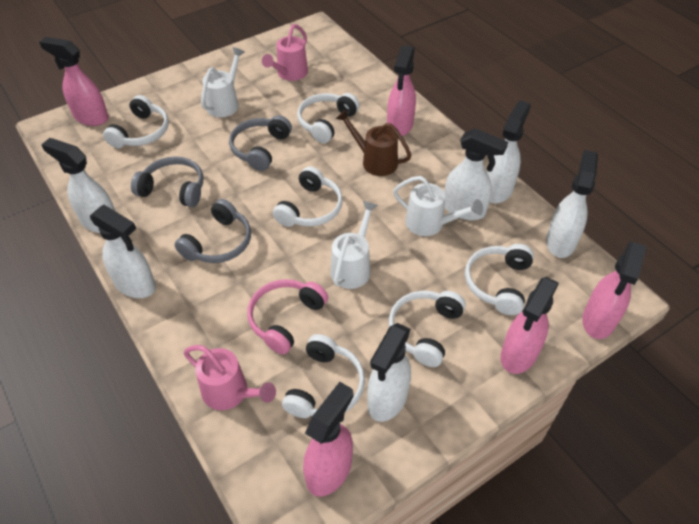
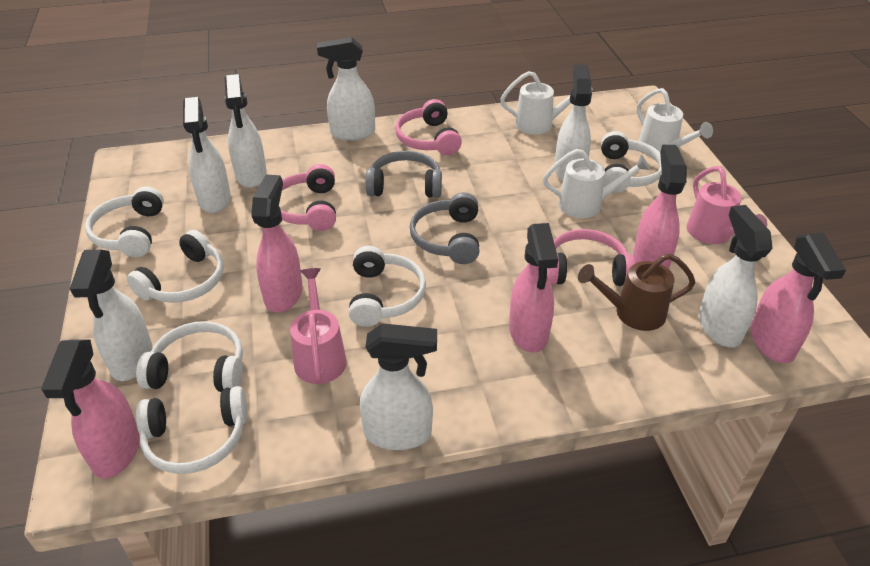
grey headphones: [131,156,203,207] [175,199,251,263] [229,115,292,171] = 3 -> [365,151,442,198] [410,192,479,264] = 2
pink headphones: [248,279,328,355] = 1 -> [281,164,336,231] [395,99,462,155] [547,229,635,286] = 3
white spray bottle: [41,138,115,233] [90,204,156,298] [367,323,411,422] [444,128,508,220] [487,100,531,203] [546,150,598,258] = 6 -> [70,250,153,381] [183,97,231,213] [224,74,267,188] [317,37,375,141] [360,323,437,450] [555,64,592,181] [699,205,773,347] = 7

